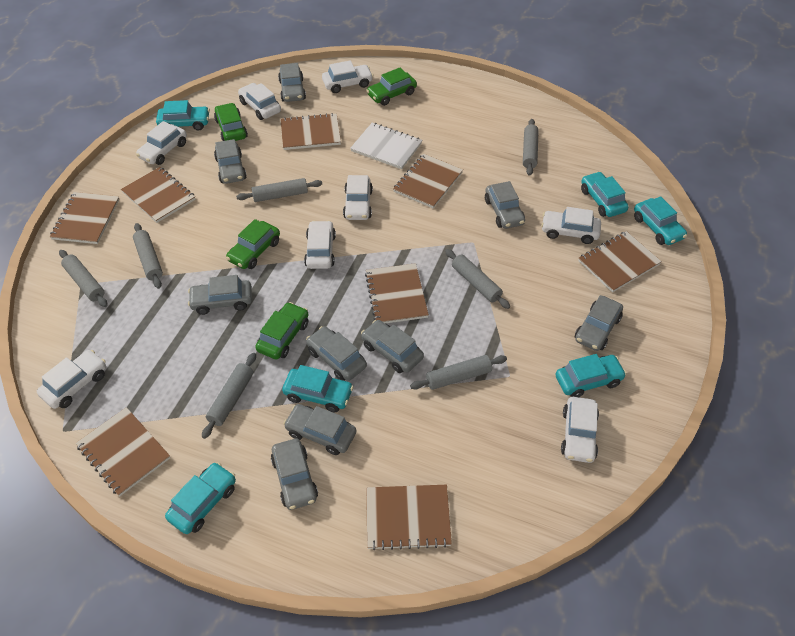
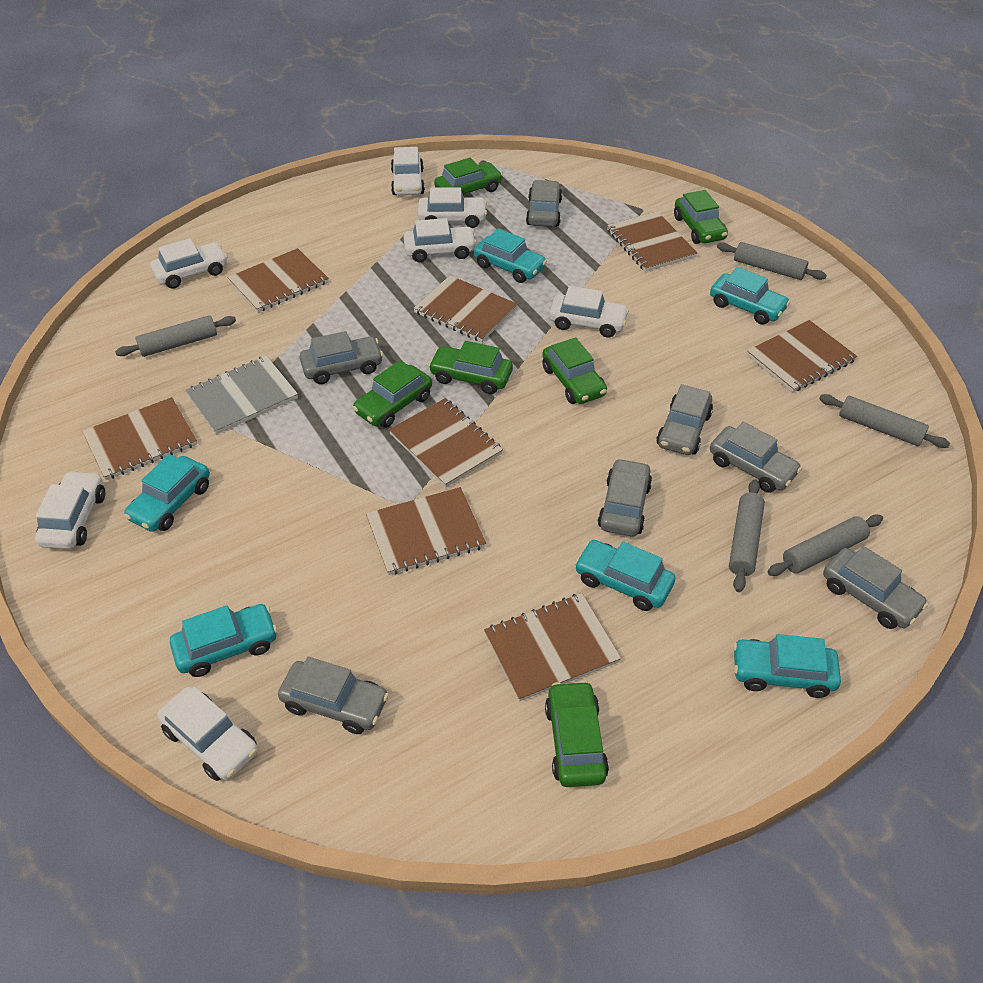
green car: [214,103,248,141] [226,219,280,269] [255,302,309,360] [366,68,417,106] = 4 -> [353,360,432,428] [428,341,513,394] [434,158,503,195] [542,337,607,404] [545,681,609,787] [674,190,728,244] = 6
grey car: [188,275,252,315] [214,139,247,184] [271,439,318,510] [278,63,306,102] [283,404,356,455] [306,326,367,381] [361,320,424,373] [485,181,525,229] [575,295,623,351] = 9 -> [278,657,389,734] [300,331,383,384] [526,180,562,227] [598,458,652,536] [656,384,713,455] [710,422,802,493] [823,546,928,629] = 7
grey notebook: none = 0 -> [185,356,298,435] = 1
grey rolling pin: [59,250,107,307] [133,223,163,289] [202,353,256,439] [236,178,322,202] [410,355,507,390] [445,249,510,309] [523,119,539,176] = 7 -> [115,315,236,357] [717,242,827,280] [729,479,765,592] [768,514,883,576] [819,394,950,448] = 5
white car: [37,350,106,409] [136,121,187,165] [238,83,281,120] [304,220,336,269] [322,60,373,93] [343,175,373,220] [541,207,601,244] [561,397,599,463] = 8 -> [35,471,105,549] [150,238,228,289] [157,687,258,781] [391,147,425,195] [404,218,477,262] [418,188,487,228] [549,286,629,338] = 7
white notebook: [350,123,422,169] = 1 -> none = 0

